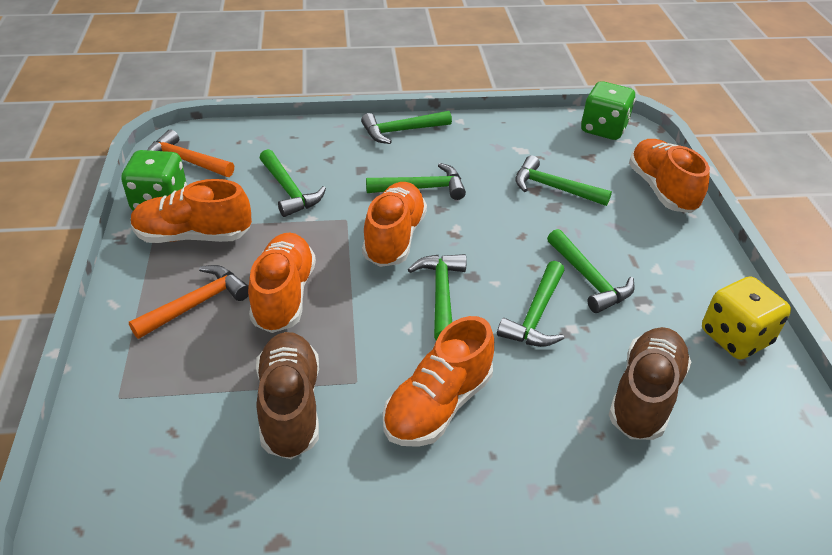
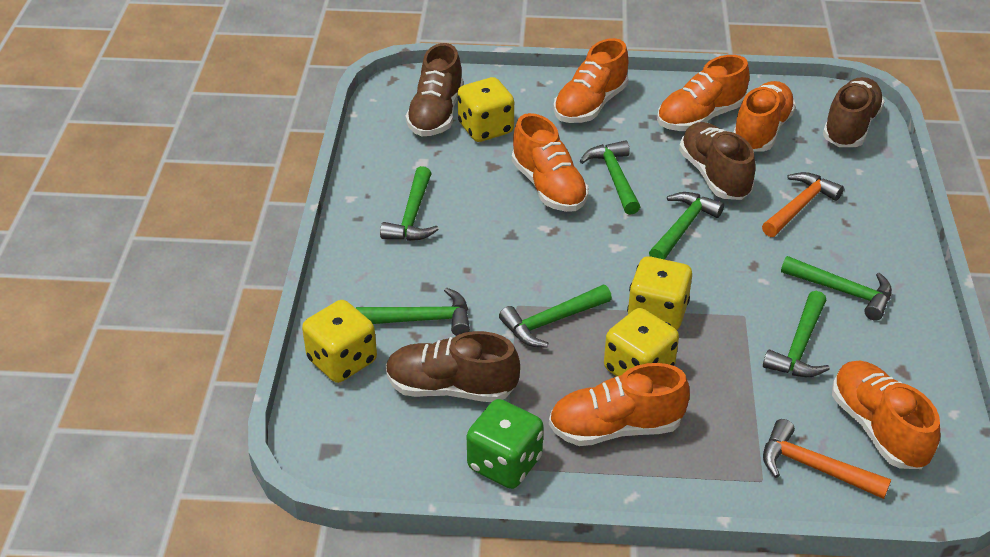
brown shoe: [256,332,319,459] [608,327,691,440] = 2 -> [386,331,520,402] [406,43,463,136] [679,122,756,200] [823,77,885,147] = 4
green dice: [121,150,187,211] [581,81,636,140] = 2 -> [467,399,544,489] = 1
orange shoe: [131,179,252,243] [248,233,316,333] [362,182,427,267] [383,316,494,447] [629,139,710,213] = 5 -> [512,113,589,212] [549,363,690,446] [553,38,629,123] [657,55,750,131] [733,81,796,152] [832,361,940,469] = 6
yellow dice: [702,276,791,359] = 1 -> [302,300,377,383] [457,77,514,142] [604,308,679,376] [627,256,692,330] = 4

